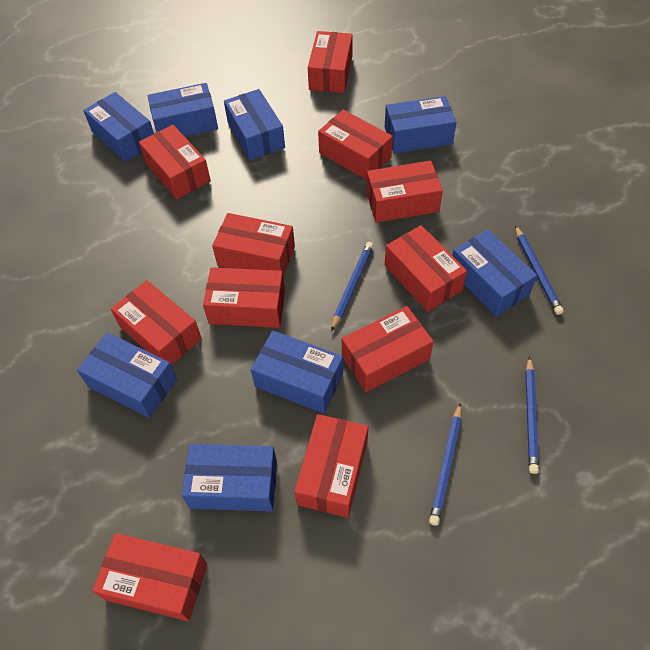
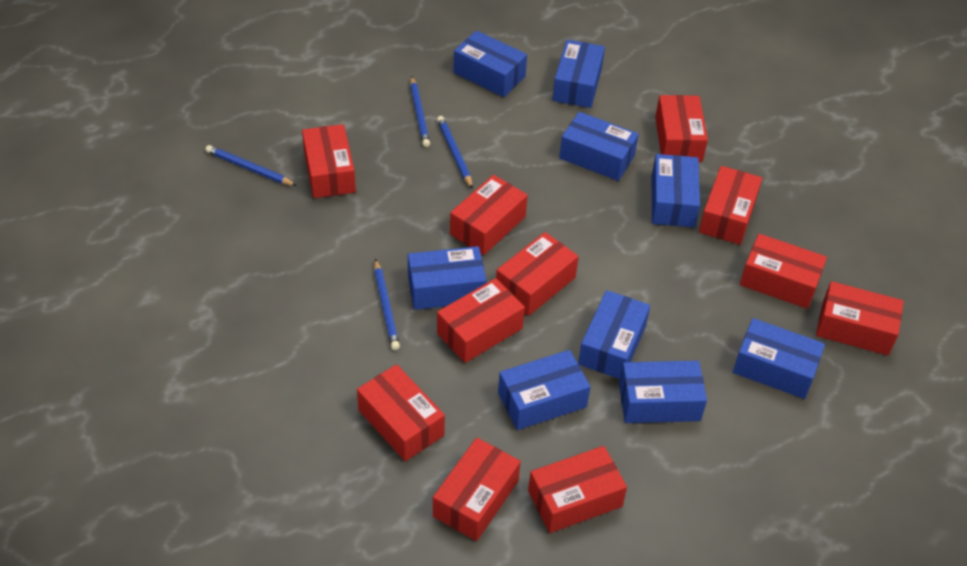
blue box: [77,332,177,418] [83,92,154,162] [147,83,218,137] [182,444,277,511] [224,89,285,160] [251,331,343,413] [385,96,457,153] [452,229,537,317] = 8 -> [408,246,487,310] [453,30,527,97] [498,350,590,430] [552,40,605,108] [559,112,639,181] [578,290,650,379] [619,361,707,423] [652,154,700,227] [733,318,825,399] = 9

